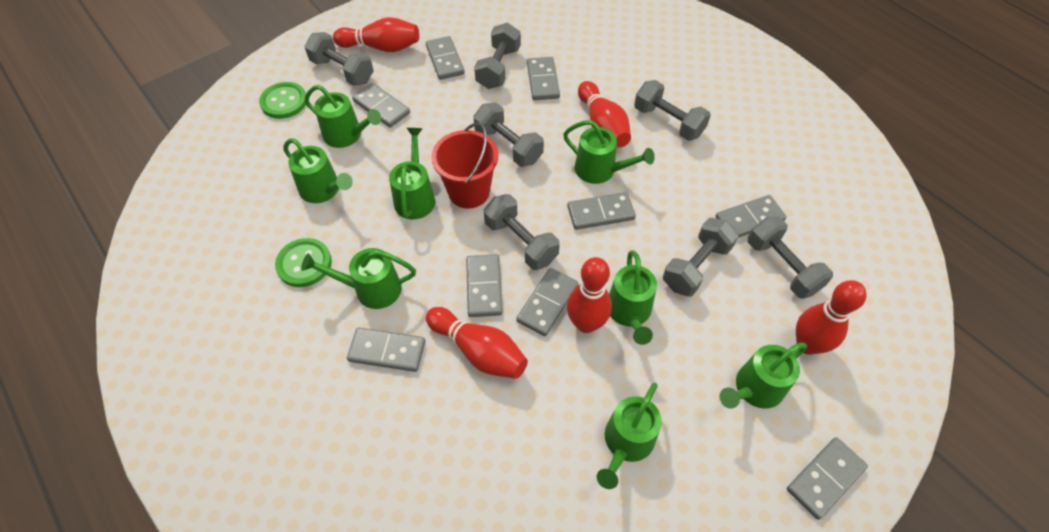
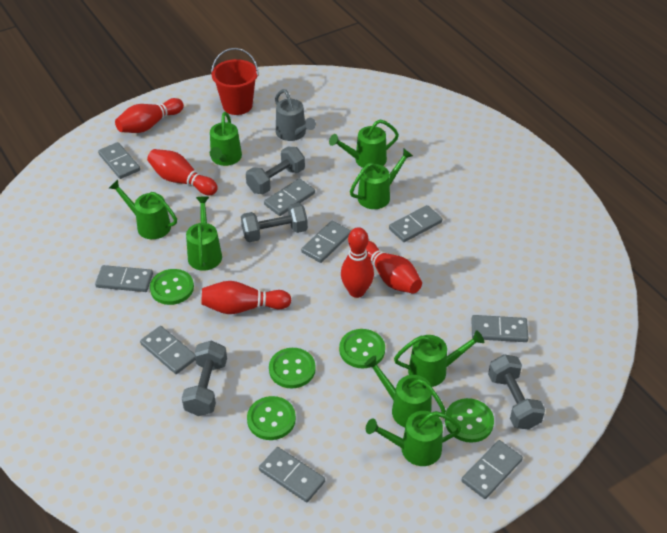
green button: [259,82,306,119] [275,238,332,287] = 2 -> [150,269,194,305] [247,396,296,440] [269,348,316,388] [339,329,385,368] [445,398,494,443] = 5
grey dumbbell: [305,32,374,86] [473,102,544,167] [474,23,521,89] [484,194,560,270] [634,80,711,141] [663,218,738,297] [747,216,833,299] = 7 -> [182,341,227,416] [241,203,308,242] [246,147,305,194] [488,354,545,430] = 4
grey watering can: none = 0 -> [275,89,316,141] = 1

